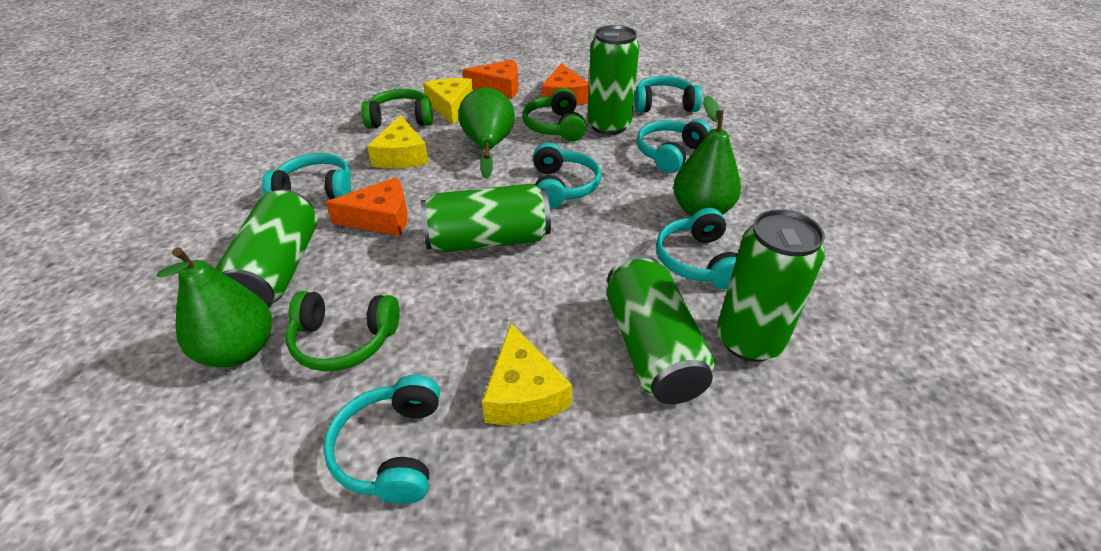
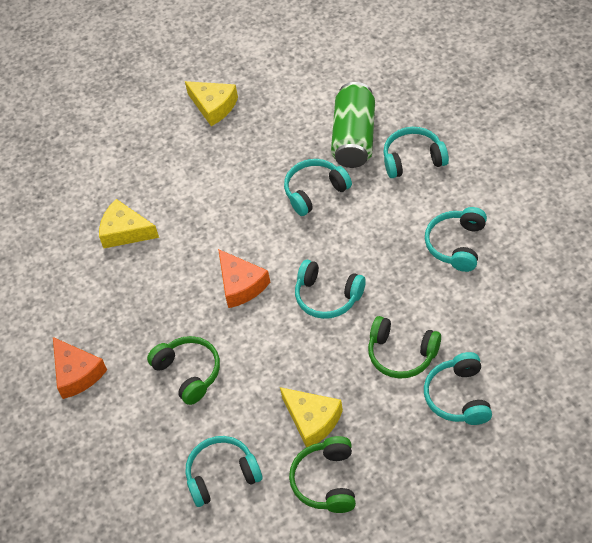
green can: [216,190,317,308] [421,183,551,252] [587,25,639,135] [607,254,715,404] [717,209,825,362] = 5 -> [331,82,375,168] = 1
green pear: [157,247,272,367] [459,88,515,179] [673,95,741,216] = 3 -> none = 0
orange cheese: [326,177,407,236] [463,60,518,99] [541,63,589,106] = 3 -> [53,337,107,399] [218,249,270,308] = 2

